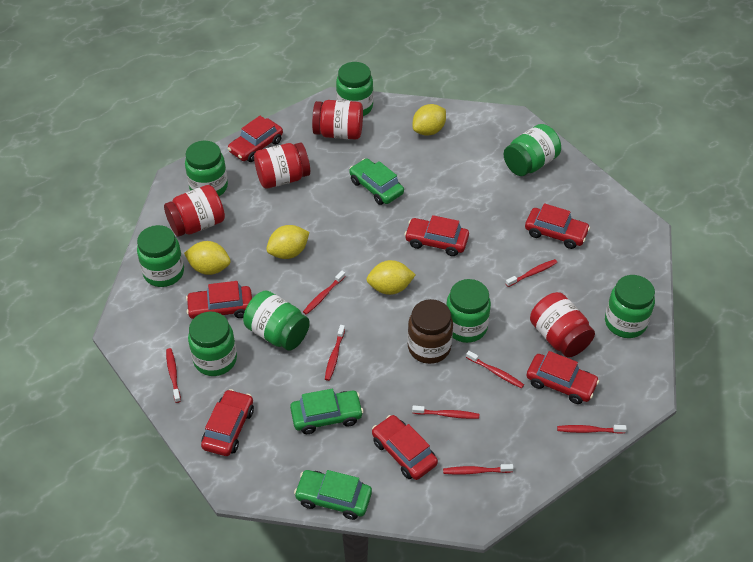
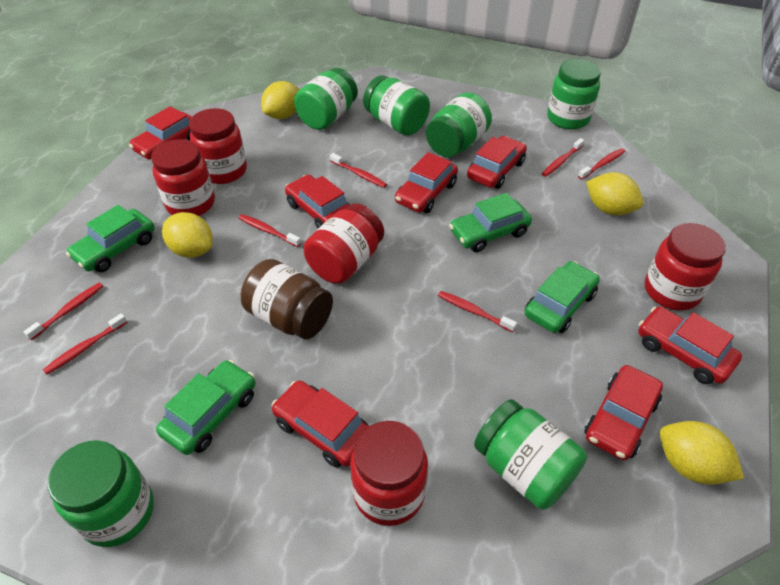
green car: [290,389,364,434] [294,470,372,520] [349,158,404,205] = 3 -> [66,205,155,272] [156,360,255,455] [449,193,532,252] [525,261,600,333] = 4
green jar: [137,225,184,287] [185,141,228,196] [188,312,237,376] [243,290,310,351] [336,62,373,116] [446,279,491,343] [504,124,561,176] [605,275,655,338] = 8 -> [48,440,154,547] [294,68,358,130] [363,75,430,135] [426,92,492,157] [474,399,587,510] [547,59,601,130] = 6
red jar: [164,185,225,237] [254,143,310,189] [312,100,363,140] [530,292,595,358] = 4 -> [151,139,215,216] [189,108,247,184] [303,204,384,284] [350,421,428,526] [645,223,726,310] = 5
red toothbrush: [166,348,181,403] [303,271,346,315] [325,325,345,381] [412,405,479,419] [443,464,513,475] [466,351,524,388] [505,259,557,287] [557,425,627,434] = 8 -> [24,283,103,340] [43,313,127,375] [238,214,301,247] [330,153,387,188] [438,291,517,332] [542,138,584,177] [578,148,625,180] = 7

